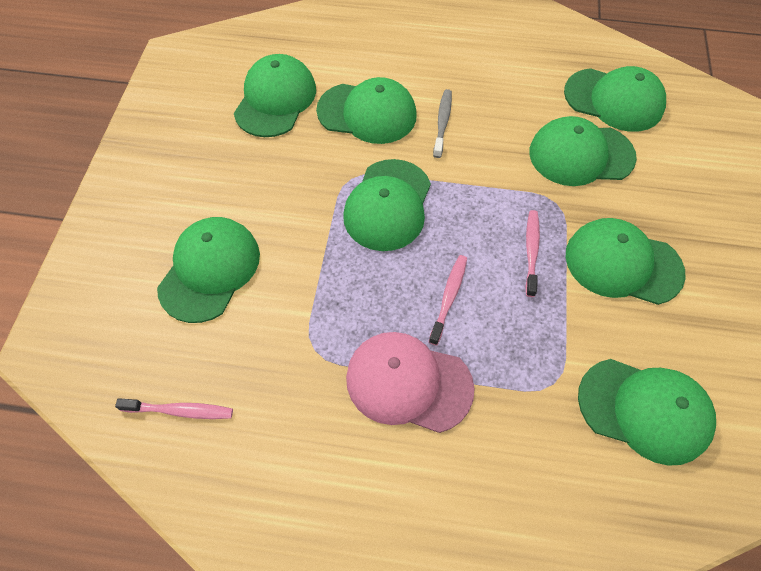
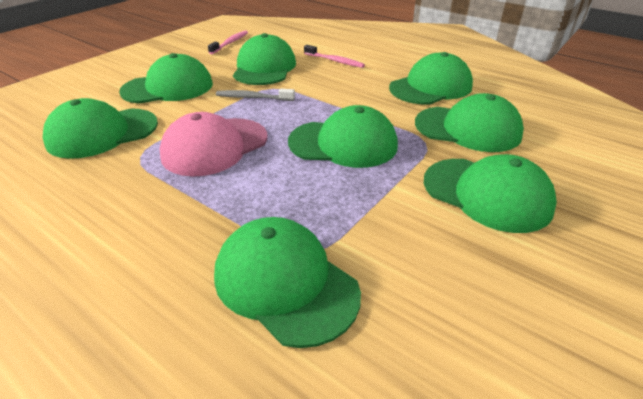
pink toothbrush: [115,398,233,419] [429,255,467,345] [525,210,540,297] = 3 -> [208,31,248,54] [304,45,365,68] = 2

